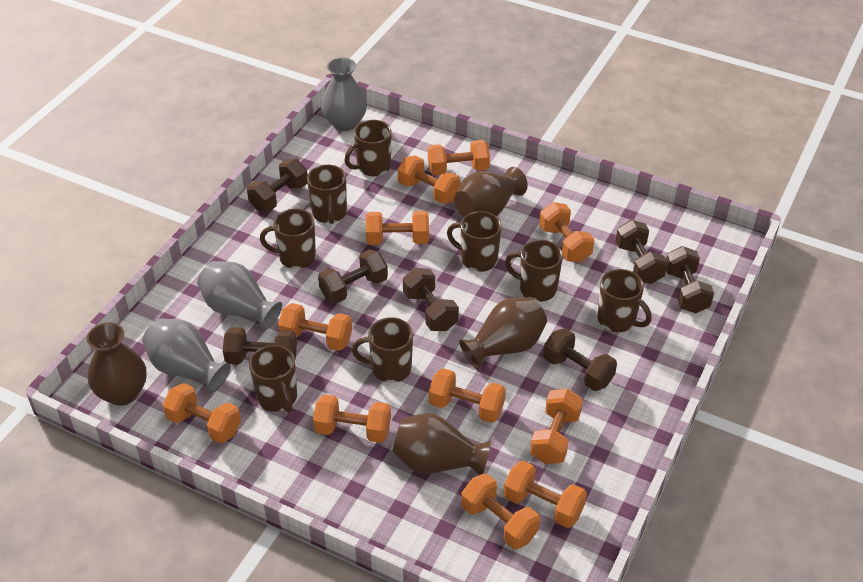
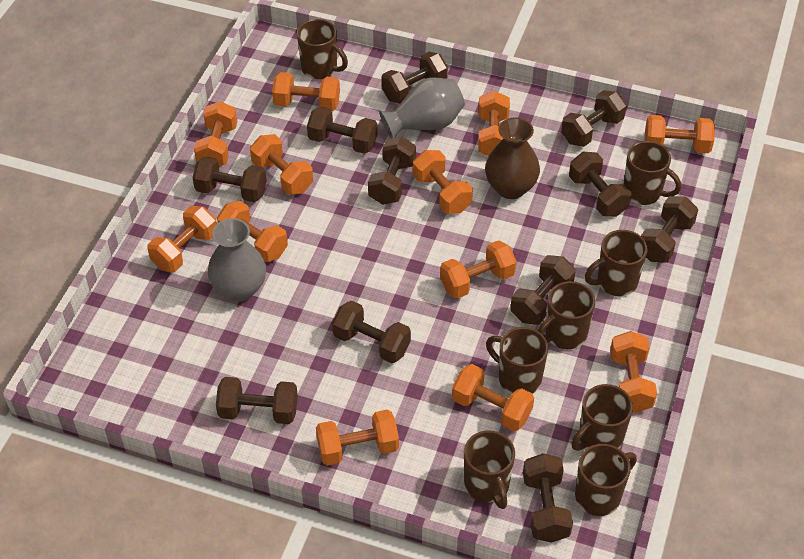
brown dumbbell: [223,327,297,365] [247,159,307,211] [318,249,388,304] [403,268,459,331] [543,328,617,391] [616,220,668,284] [666,246,714,313] = 7 -> [193,156,266,202] [216,377,298,424] [307,106,378,154] [332,301,411,364] [368,136,416,205] [381,52,448,104] [510,255,576,325] [523,453,573,543] [561,90,626,147] [569,152,632,216] [641,196,698,263] = 11
brown vase: [87,322,147,406] [392,413,491,475] [454,167,528,217] [459,297,547,369] = 4 -> [485,117,540,199] = 1
grey vase: [142,318,231,393] [197,261,282,331] [321,57,367,131] = 3 -> [208,218,266,302] [379,78,465,139] = 2
orange dumbbell: [162,383,241,443] [278,303,352,351] [313,394,391,443] [366,211,429,245] [398,156,460,204] [428,140,490,175] [429,368,506,423] [461,474,540,549] [504,461,587,528] [530,388,583,464] [539,202,595,262] = 11 -> [147,206,217,272] [194,101,237,166] [217,201,288,262] [250,134,313,195] [272,72,340,111] [316,410,399,466] [413,150,473,214] [440,240,517,298] [452,364,534,431] [478,91,510,156] [610,331,657,413] [645,115,715,153] = 12

